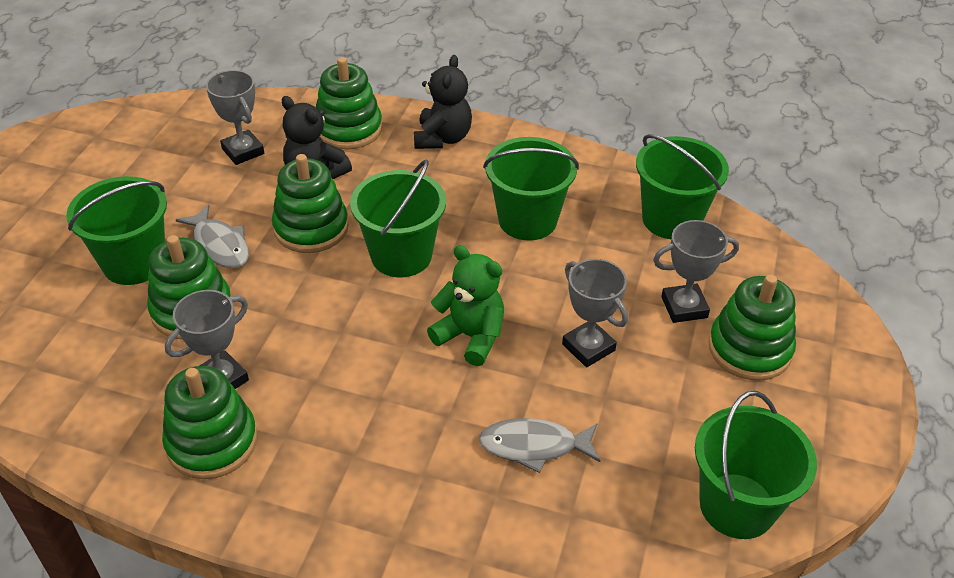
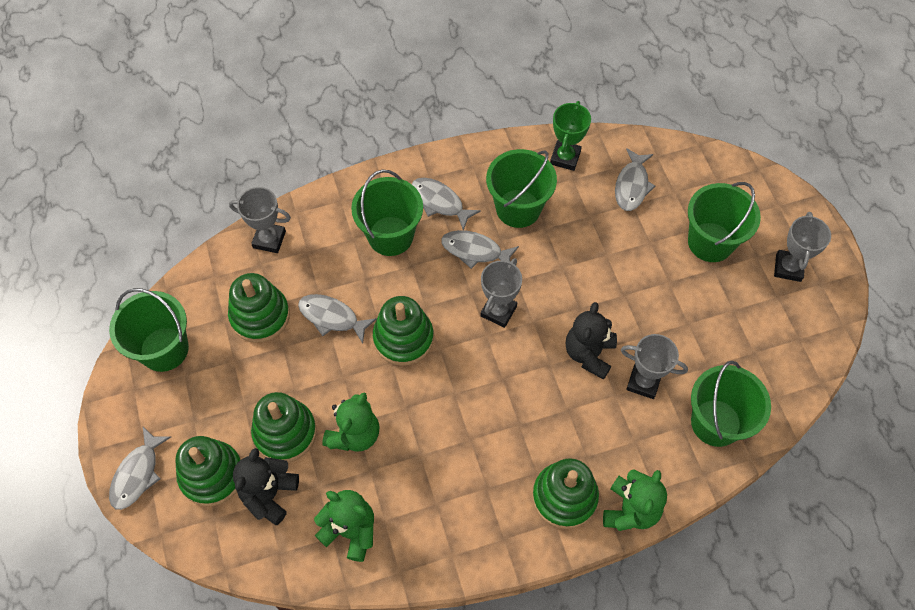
green teddy bear: [427,245,504,366] = 1 -> [314,490,374,562] [322,393,380,451] [603,469,667,531] = 3
green trophy: none = 0 -> [550,101,591,171] = 1
grey fish: [176,204,249,268] [479,418,600,473] = 2 -> [109,427,171,510] [298,294,377,344] [412,178,481,231] [441,230,519,269] [615,148,655,211] = 5

